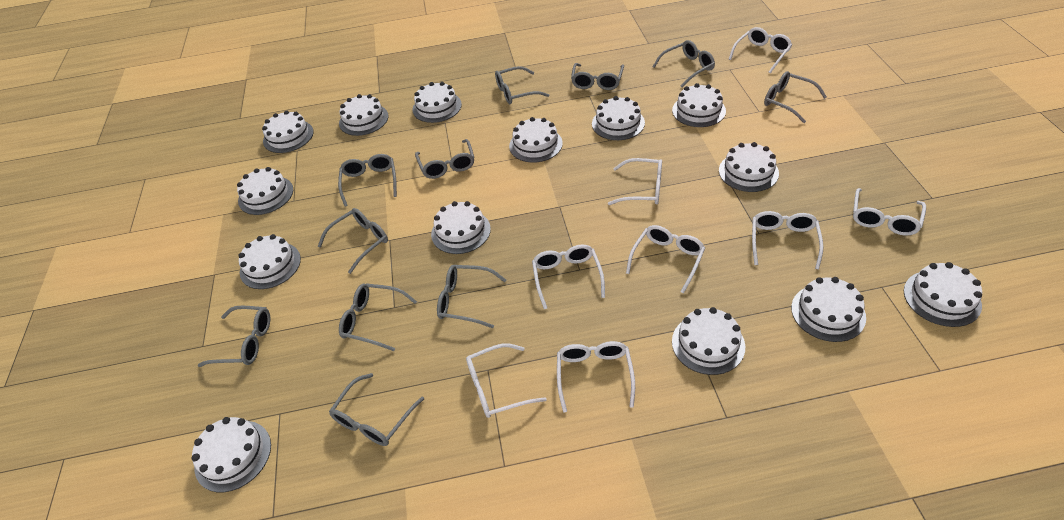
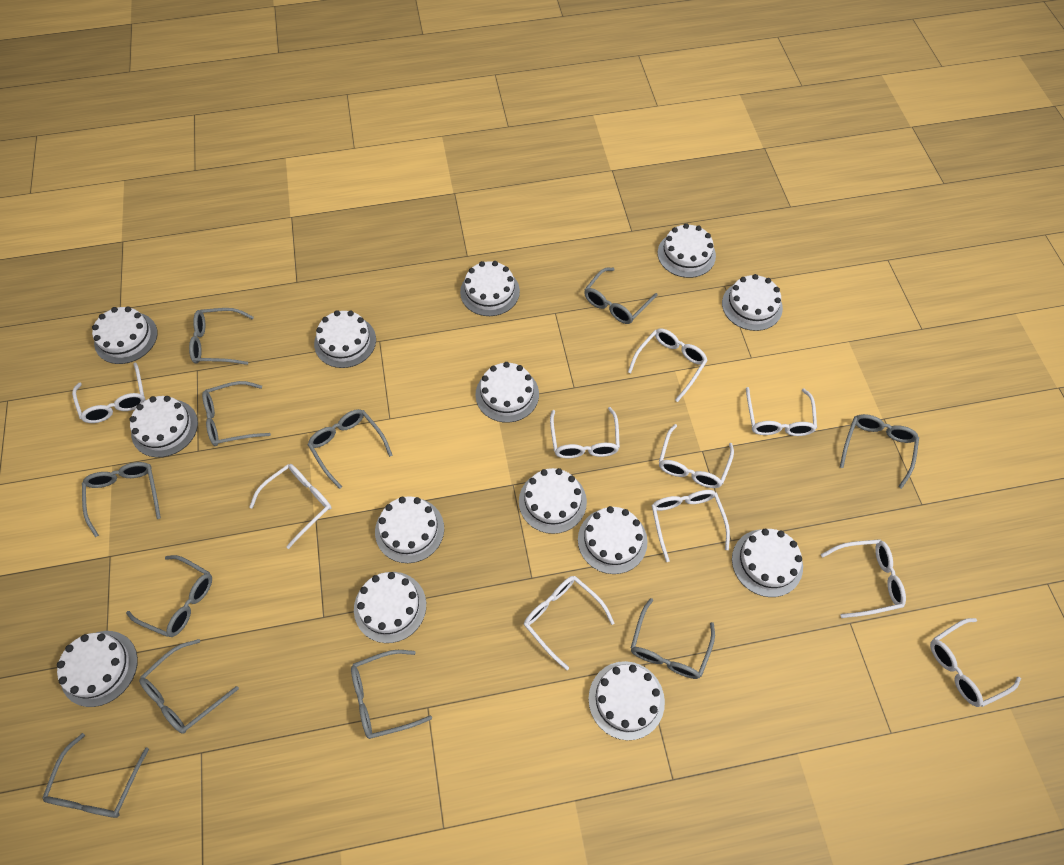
white glasses: [466,343,547,418] [532,244,605,309] [557,341,635,412] [608,158,662,205] [626,225,705,294] [729,27,792,73] [752,211,823,269] [853,188,926,236] = 8 -> [72,363,145,423] [249,464,331,549] [524,576,614,670] [550,407,620,458] [628,329,708,402] [651,490,730,562] [659,424,734,488] [746,387,817,436] [821,539,906,618] [930,618,1021,707] = 10

